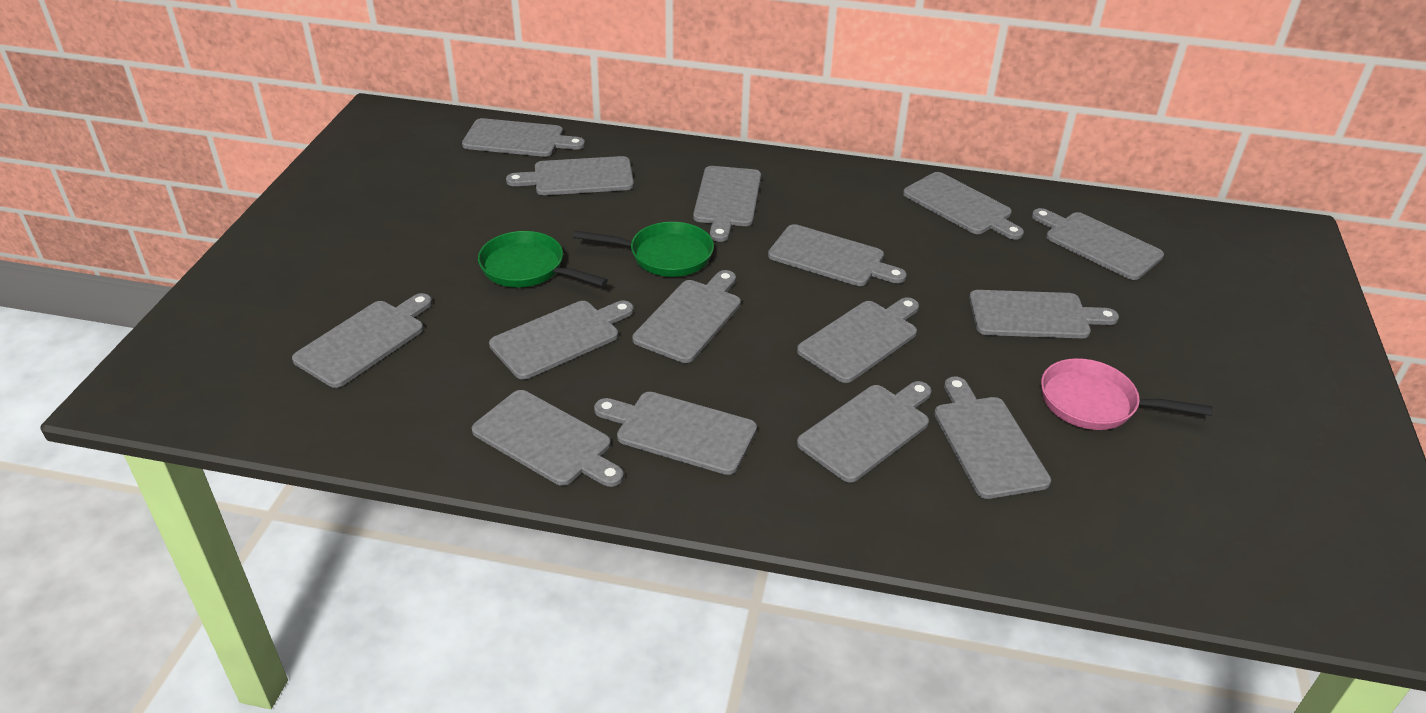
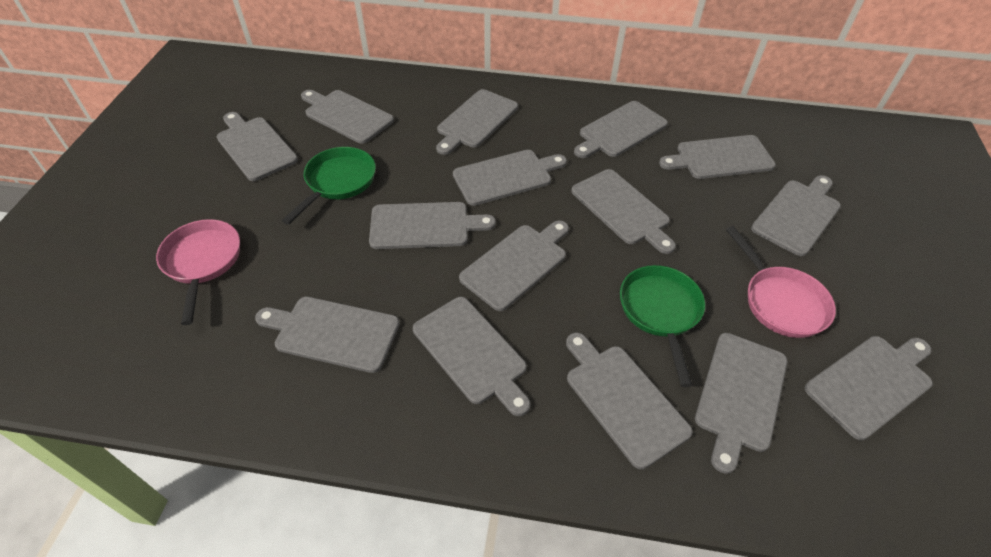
pink pan: [1041,358,1213,430] = 1 -> [156,219,240,325] [726,226,836,338] = 2

